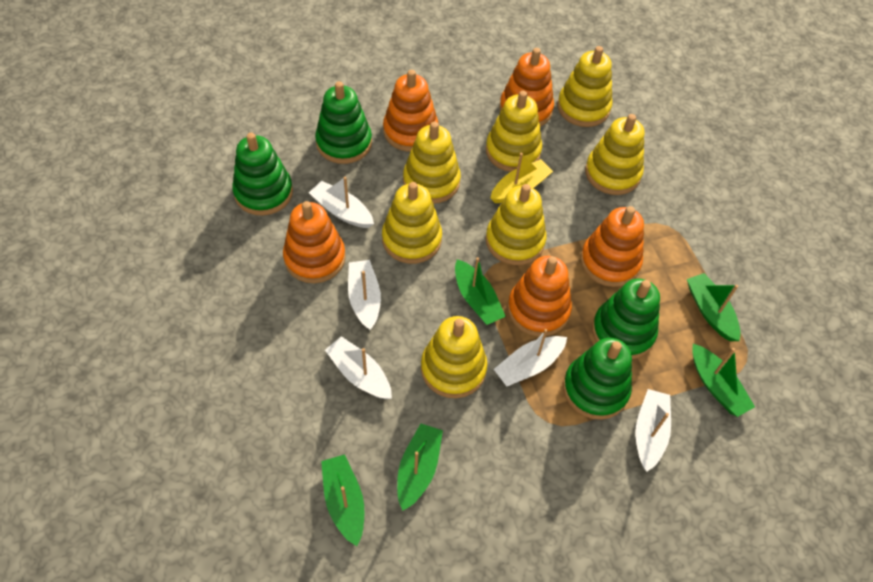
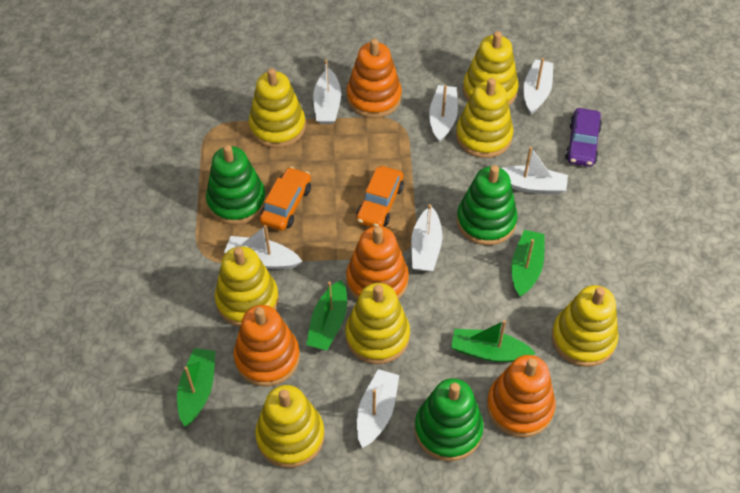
green boat: [321,454,364,546] [397,424,443,511] [455,257,506,325] [687,273,741,341] [692,344,755,417] = 5 -> [177,348,216,427] [306,280,347,350] [451,320,536,362] [511,230,545,297] = 4
green stacking toy: [232,133,293,215] [315,81,372,164] [563,338,632,420] [592,279,660,359] = 4 -> [206,145,266,225] [415,378,484,461] [457,165,518,245] = 3
orange car: none = 0 -> [260,167,311,231] [356,166,404,227] = 2
orange stacking toy: [283,201,346,283] [383,70,439,152] [499,48,554,127] [507,256,572,337] [580,206,644,287] = 5 -> [233,305,300,387] [346,38,402,118] [346,226,409,300] [487,355,555,437] = 4
purple car: none = 0 -> [565,108,602,167] = 1
white boat: [309,177,374,228] [325,336,392,399] [348,260,381,330] [494,329,567,386] [635,389,671,472] = 5 -> [224,225,302,269] [313,60,341,124] [357,369,399,448] [411,204,442,272] [429,85,458,143] [501,147,568,195] [523,58,553,115] = 7
yellow boat: [490,153,553,203] = 1 -> none = 0

